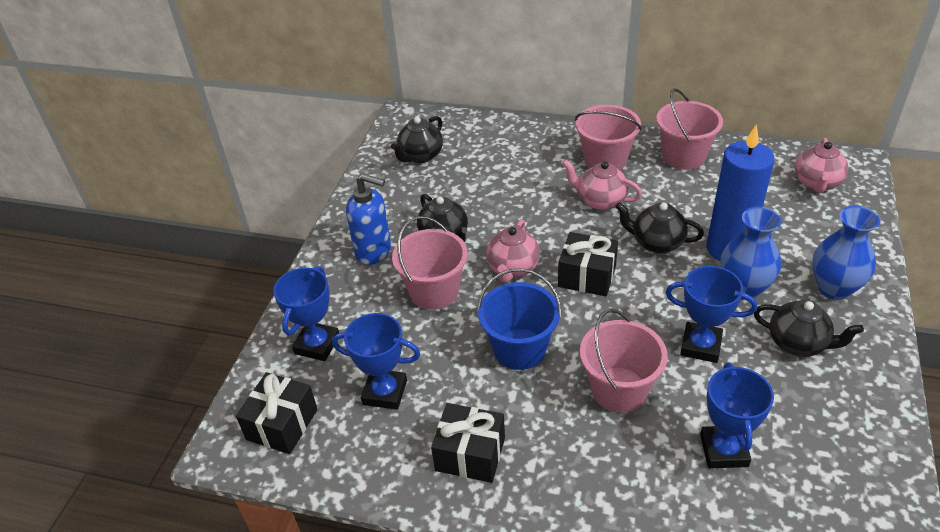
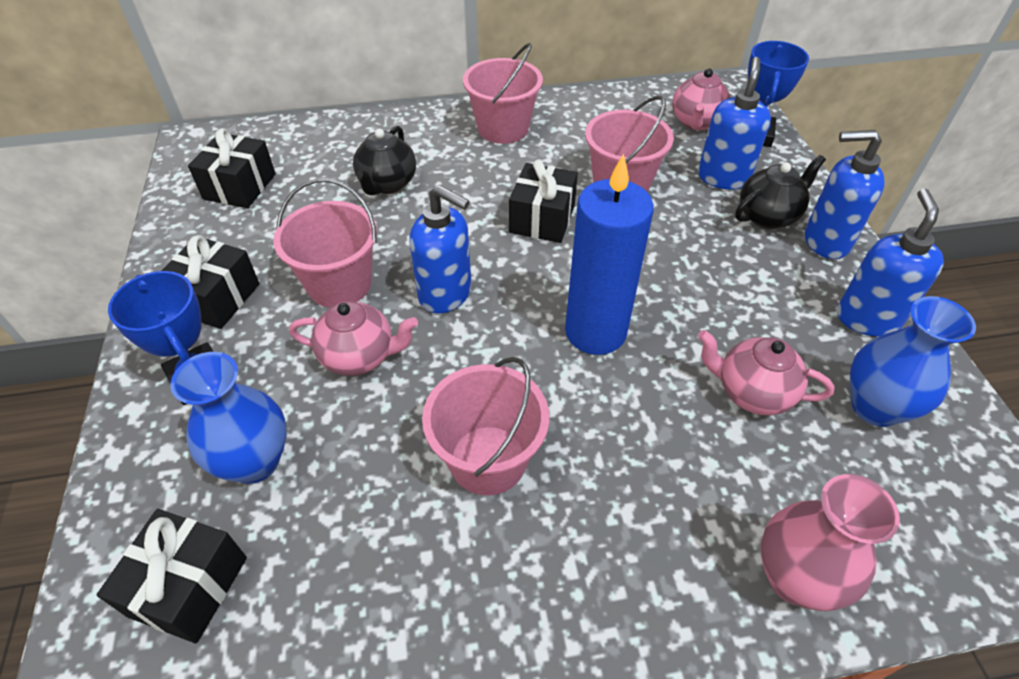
black gift: [236,372,318,454] [431,403,505,483] [558,232,618,296] = 3 -> [97,509,247,643] [162,235,260,329] [188,128,276,208] [509,159,578,243] = 4
black teapot: [391,116,443,163] [417,194,468,243] [615,203,704,254] [754,300,864,357] = 4 -> [353,126,416,195] [735,155,826,229] = 2
blue bucket: [477,268,561,370] = 1 -> none = 0
blue soap dispenser: [346,174,391,265] = 1 -> [409,185,471,314] [698,57,771,190] [805,130,885,259] [837,188,944,337] = 4
blue trophy: [273,266,339,361] [332,313,420,410] [665,266,757,363] [700,363,774,468] = 4 -> [108,271,213,405] [748,41,809,147] = 2
pink vase: none = 0 -> [761,474,900,611] = 1

